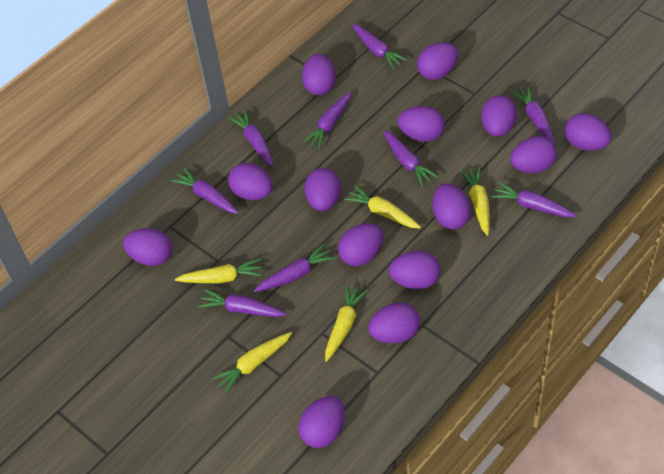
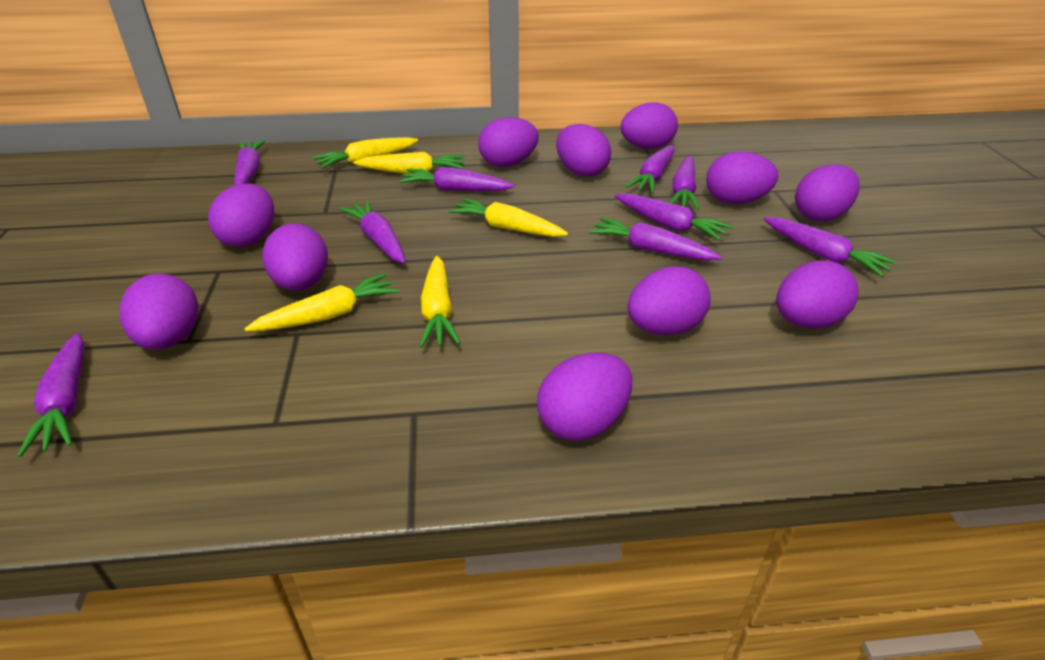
purple egg: [123,228,172,266] [228,163,273,200] [298,396,345,448] [302,54,336,95] [305,168,341,211] [338,223,383,266] [368,303,420,343] [389,251,440,289] [398,106,444,142] [417,42,458,80] [432,184,471,230] [481,95,517,137] [510,136,557,173] [565,113,611,151] = 14 -> [119,274,199,349] [208,184,274,247] [262,224,328,290] [478,117,539,167] [537,352,632,441] [556,124,611,177] [620,102,678,149] [628,266,711,335] [706,151,778,204] [776,260,859,329] [795,164,859,222] = 11

